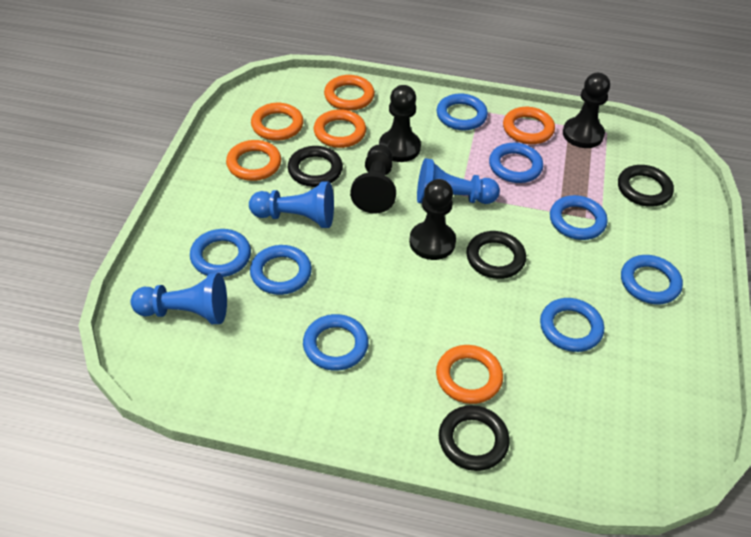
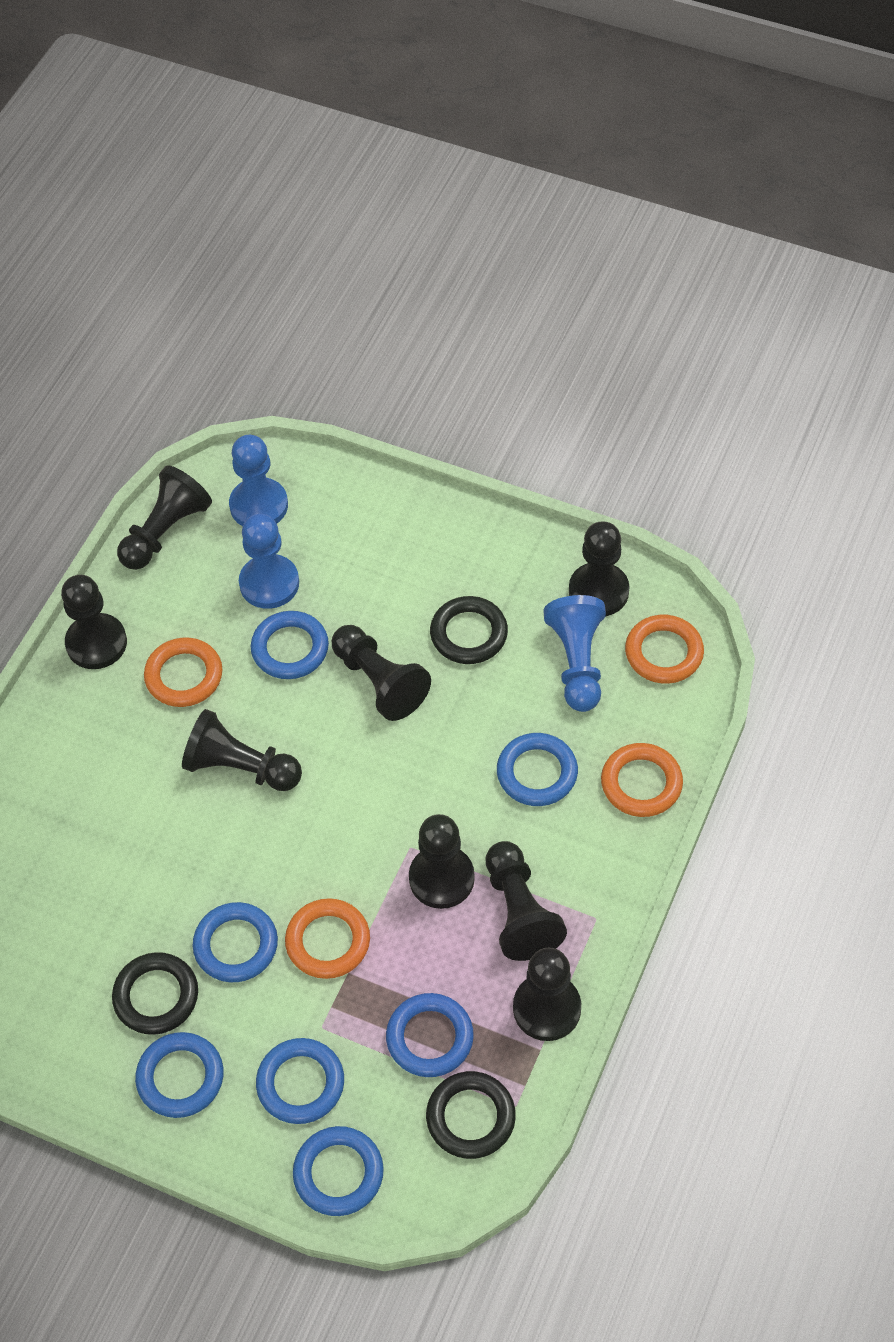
black pawn: [350,145,396,214] [379,85,421,162] [409,179,456,260] [563,73,610,148] = 4 -> [61,575,127,669] [117,465,212,570] [182,709,302,791] [332,625,431,721] [409,814,475,909] [486,841,567,961] [513,948,581,1041] [569,521,630,616] = 8
black ring: [288,146,343,187] [439,405,510,471] [466,231,526,279] [618,165,674,207] = 4 -> [112,952,198,1035] [426,1071,516,1159] [430,596,508,664] = 3
blue ring: [190,229,251,277] [250,245,312,295] [303,314,369,371] [437,94,488,130] [489,143,543,183] [540,298,604,352] [550,195,608,240] [621,255,683,304] = 8 -> [135,1032,224,1118] [193,902,278,982] [251,611,329,679] [256,1038,344,1124] [293,1126,384,1216] [386,993,474,1077] [497,733,578,806] = 7
orange ring: [226,140,281,181] [251,103,304,141] [314,109,366,148] [324,75,375,111] [436,345,503,404] [503,107,555,144] = 6 -> [144,638,223,707] [285,898,370,979] [601,743,683,817] [625,615,704,684] = 4

